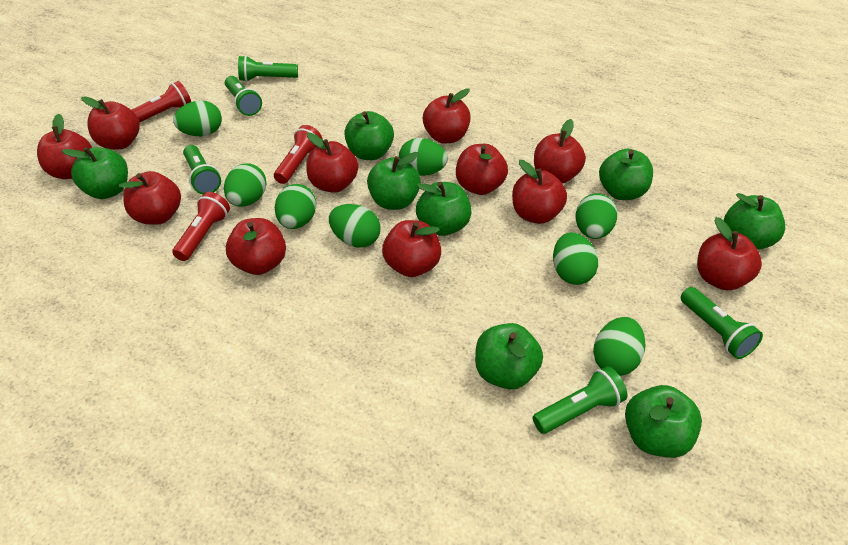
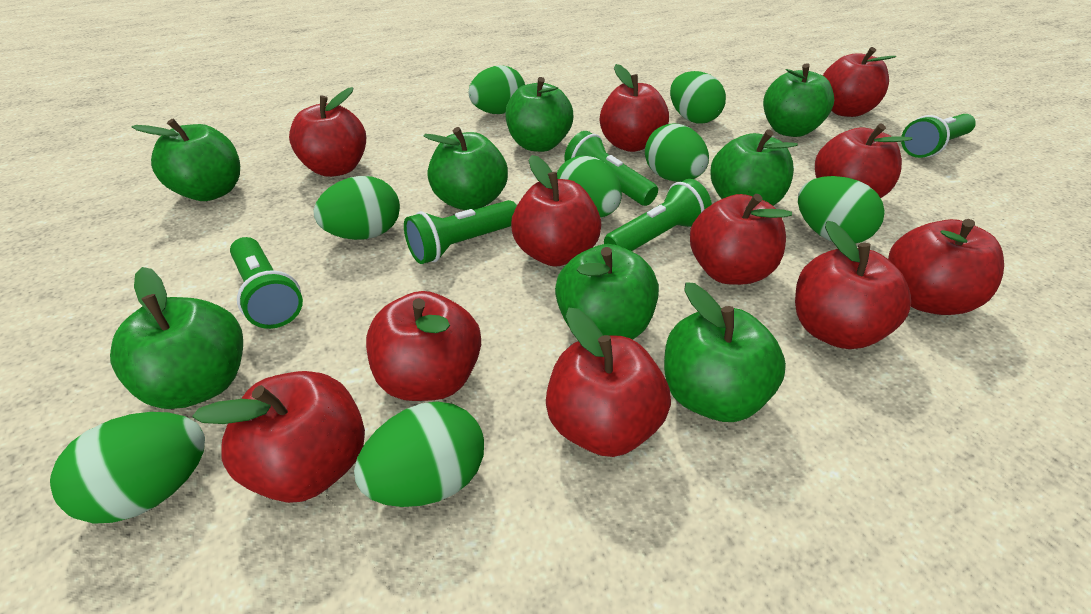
red flashlight: [131,81,191,122] [172,192,230,261] [274,125,323,184] = 3 -> none = 0

